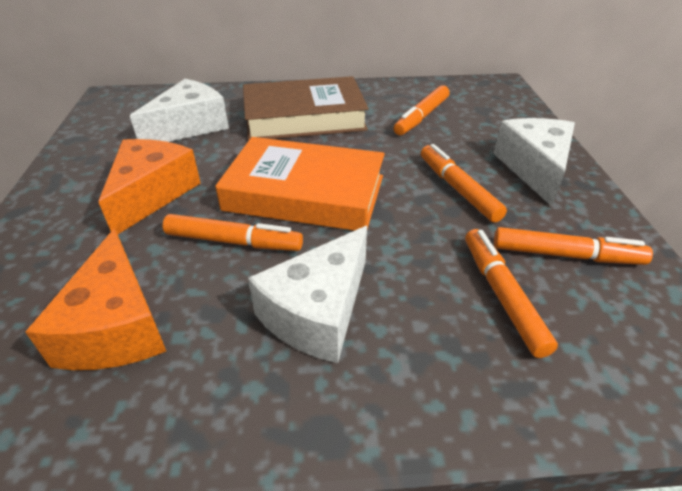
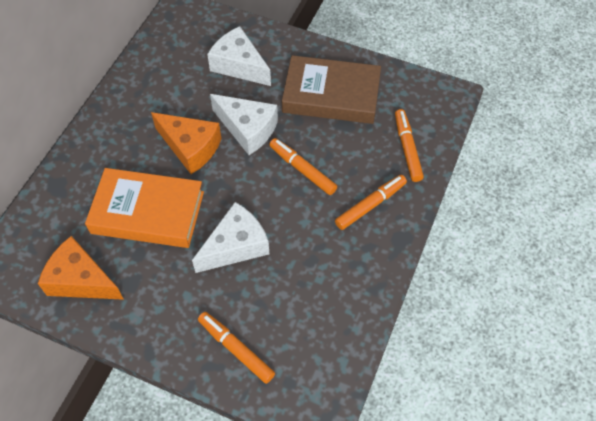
orange marker: [163,214,303,251] [394,85,449,135] [421,144,507,223] [465,229,558,358] [494,227,653,265] = 5 -> [198,312,275,384] [269,138,337,195] [335,175,407,230] [395,109,424,182] = 4

